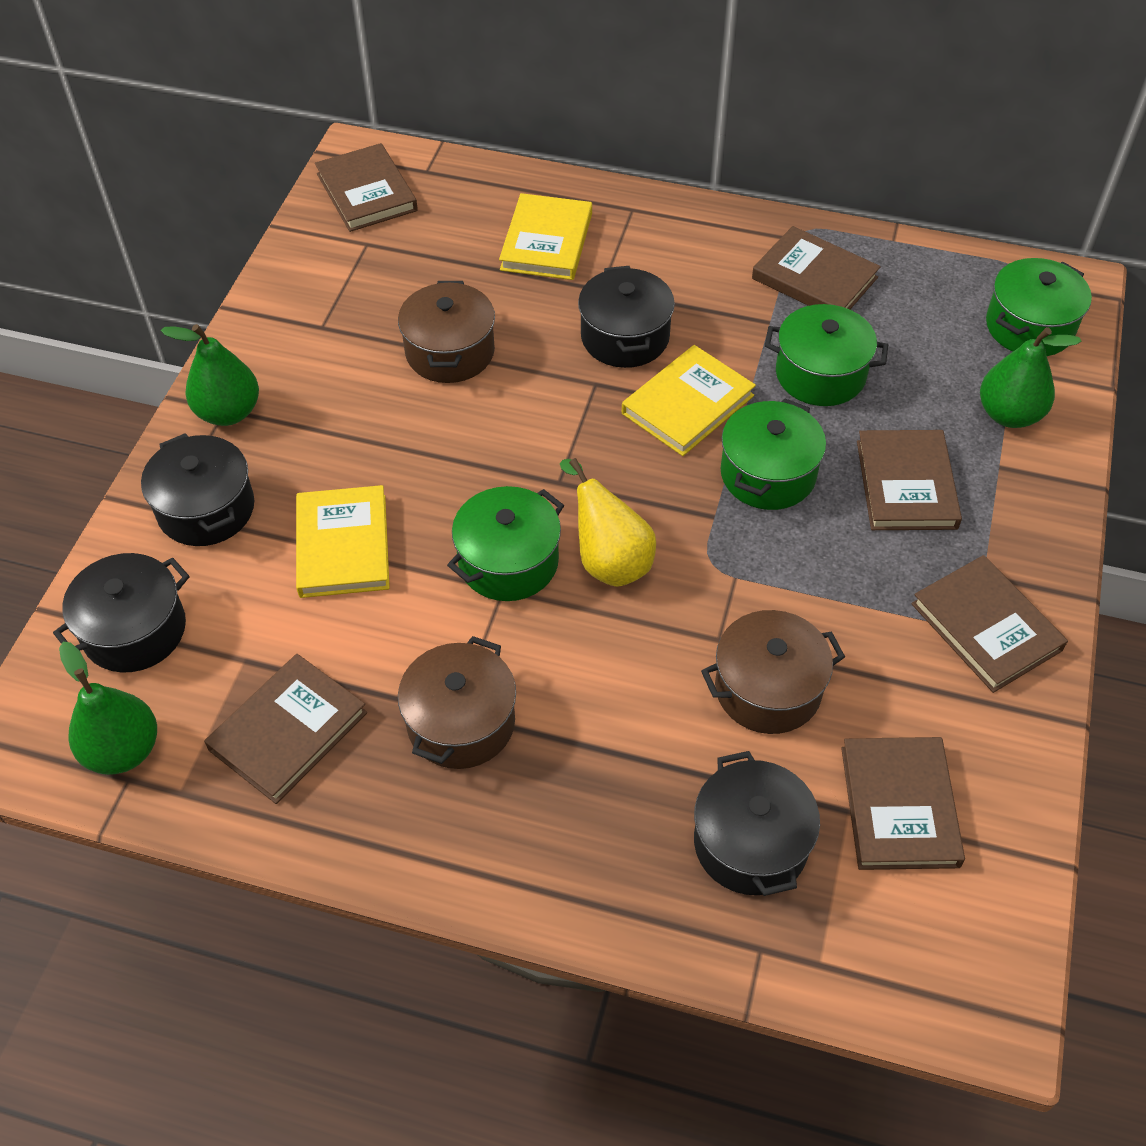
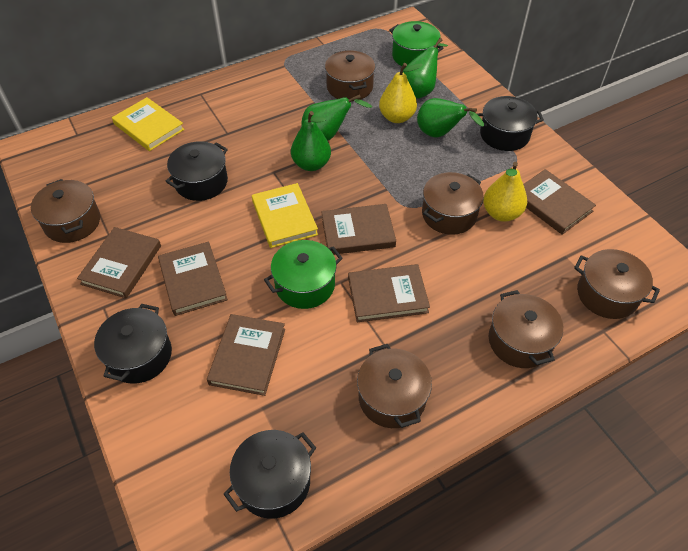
brown pot: [398,281,495,383] [398,636,516,769] [701,610,845,734] = 3 -> [31,179,100,243] [325,50,375,101] [357,344,432,428] [422,172,484,235] [488,290,563,368] [574,249,660,319] = 6
green pear: [59,642,157,775] [161,324,259,426] [980,327,1082,428] = 3 -> [291,111,331,171] [301,95,372,141] [403,38,448,99] [417,98,484,138] = 4
green pot: [447,486,564,601] [721,398,826,510] [765,304,888,406] [986,258,1092,356] = 4 -> [264,240,343,309] [389,21,443,66] = 2
yellow book: [296,485,390,598] [499,193,592,280] [622,345,756,456] = 3 -> [112,97,185,151] [252,183,318,248] = 2
yellow pear: [560,458,656,587] = 1 -> [379,63,423,123] [483,162,527,222] = 2

